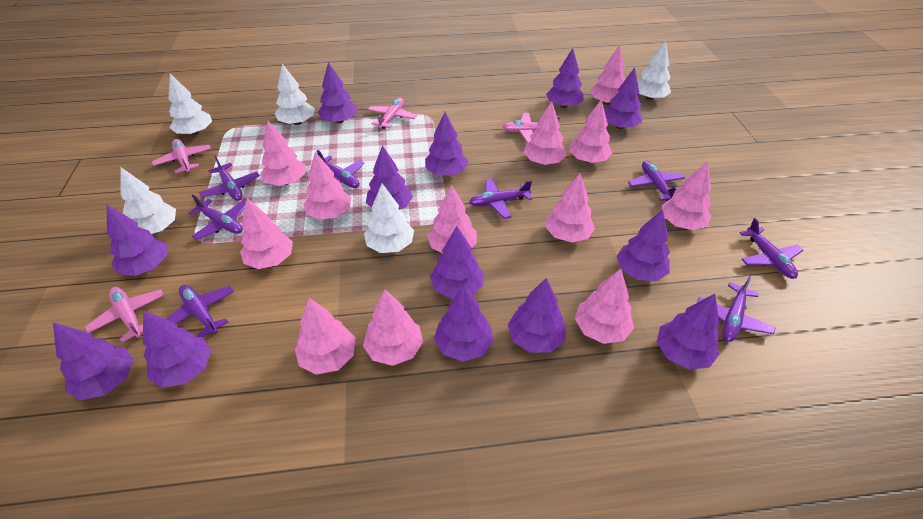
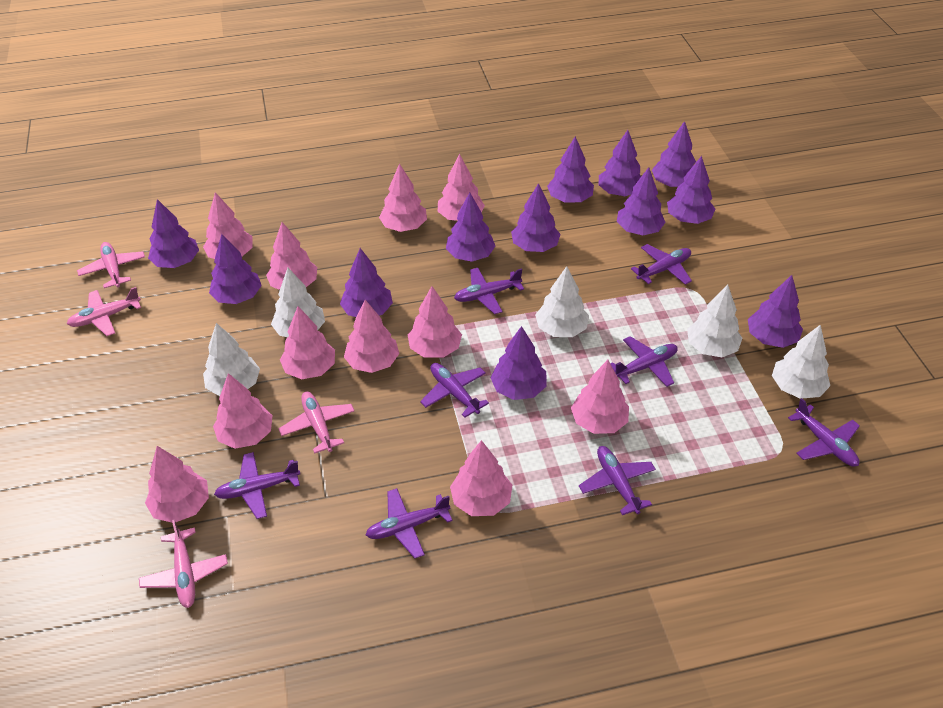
pink tree: [240,198,293,269] [260,121,305,186] [295,298,356,375] [304,152,351,220] [363,289,423,366] [427,185,477,253] [524,101,566,165] [545,173,595,243] [569,100,612,163] [575,269,634,344] [590,45,625,105] [662,161,711,230] = 12 -> [145,446,209,523] [203,192,253,259] [213,373,272,449] [266,222,317,290] [280,306,335,379] [344,300,399,373] [379,164,427,232] [408,286,462,358] [438,154,485,221] [450,440,512,516] [571,360,629,434] = 11
purple tree: [53,323,134,400] [107,205,167,276] [143,310,212,388] [318,62,357,123] [366,145,413,210] [425,112,468,176] [430,226,483,299] [434,285,494,362] [508,278,566,353] [546,48,584,108] [605,67,642,129] [616,209,670,281] [657,294,719,370] = 13 -> [148,199,199,268] [209,234,262,304] [340,248,393,317] [446,192,495,262] [490,326,547,400] [511,183,561,252] [547,136,594,203] [598,130,641,196] [617,167,666,235] [652,121,696,187] [667,156,715,224] [748,275,803,348] = 12

